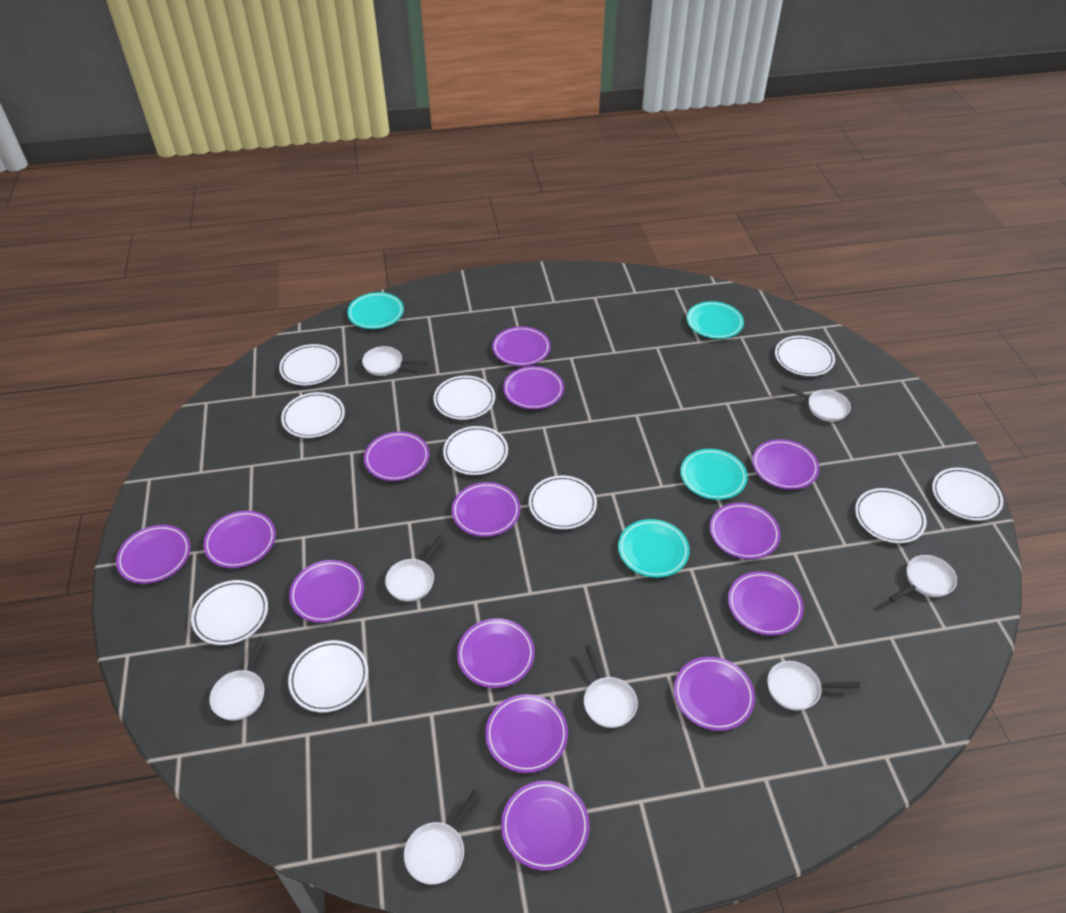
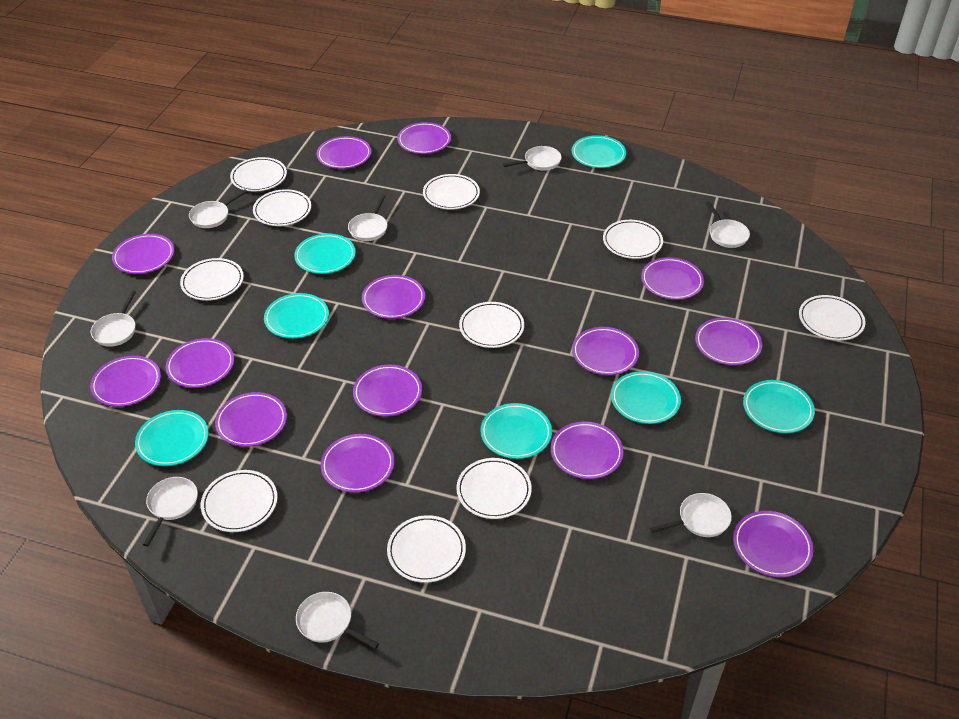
turquoise plate: [347,292,404,329] [618,519,690,578] [680,449,748,500] [687,301,744,339] = 4 -> [135,410,209,466] [264,293,329,339] [294,234,356,274] [480,403,552,459] [572,135,626,168] [611,371,681,424] [743,380,815,433] = 7

